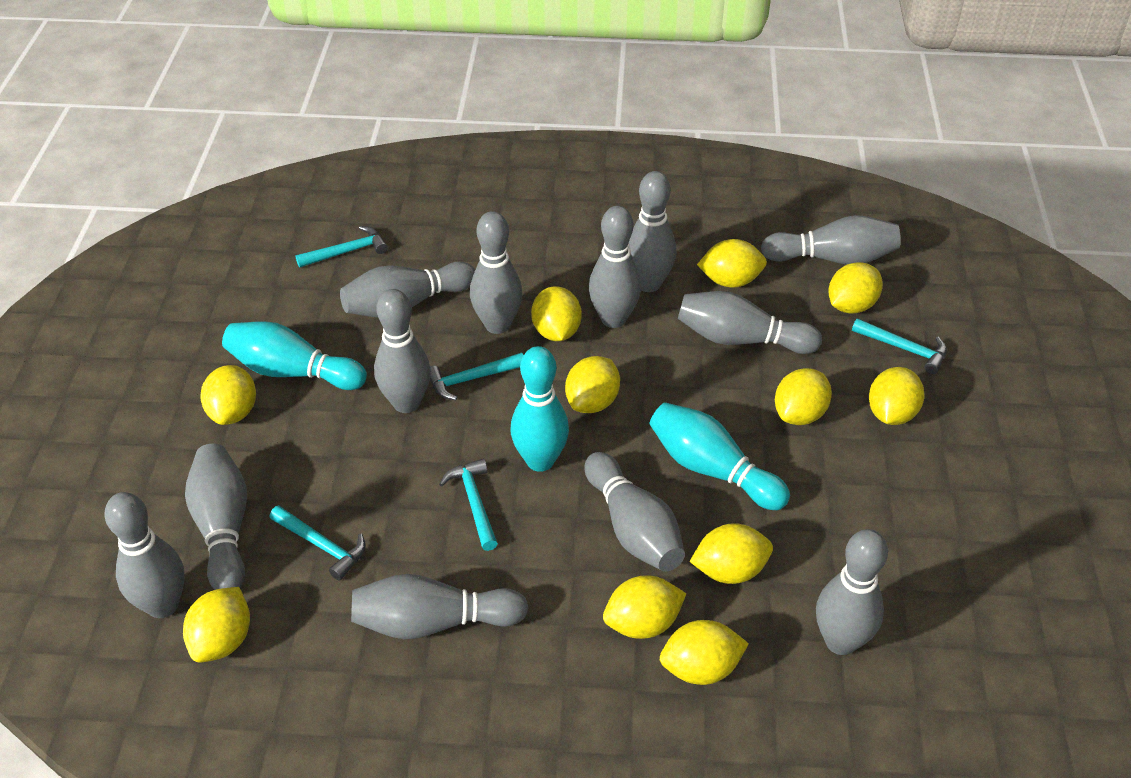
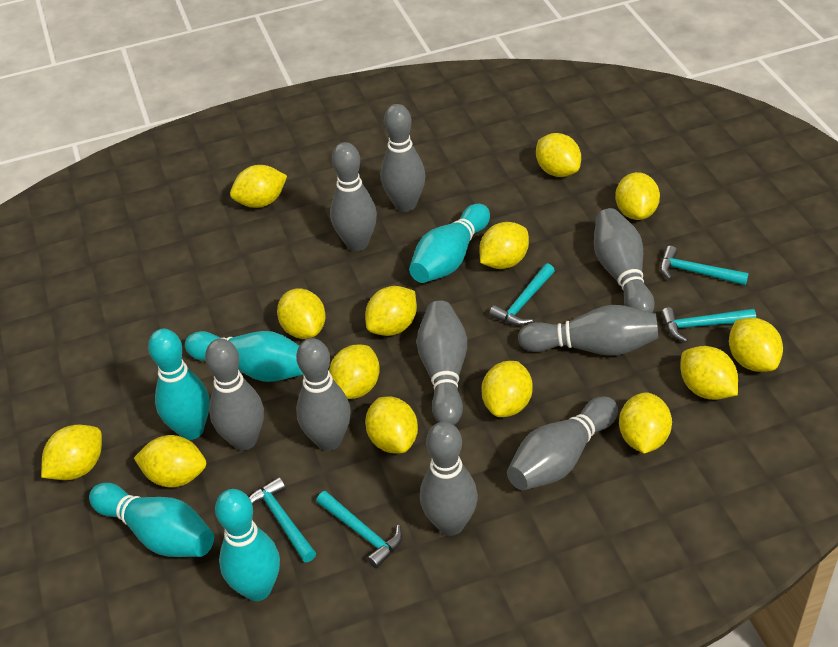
grey bowling pin: [105,492,185,618] [185,444,247,590] [340,262,475,317] [351,574,529,639] [374,289,431,413] [470,211,523,334] [585,452,685,572] [589,206,641,328] [629,171,676,292] [678,291,822,354] [761,215,900,265] [816,529,888,655] = 12 -> [205,338,264,450] [296,338,351,451] [330,142,377,251] [381,104,425,212] [417,301,467,425] [420,422,478,536] [507,396,618,490] [518,305,659,356] [594,208,655,313] = 9
turquoise bowling pin: [222,321,367,390] [510,346,569,472] [650,402,790,510] = 3 -> [89,483,214,557] [148,329,209,440] [185,331,304,382] [215,489,280,601] [409,204,490,283] = 5
yellow lemon: [183,587,250,662] [200,365,256,425] [531,286,582,341] [565,356,620,413] [603,575,686,639] [660,620,749,685] [690,523,773,584] [697,239,767,288] [775,368,832,425] [828,262,883,314] [869,367,924,425] = 11 -> [41,425,102,480] [134,435,206,487] [230,165,287,208] [277,288,326,339] [329,344,380,399] [365,286,417,336] [365,397,418,454] [479,222,529,269] [481,361,533,417] [536,133,581,177] [615,172,660,220] [619,392,672,454] [680,346,738,400] [729,318,783,372] = 14

